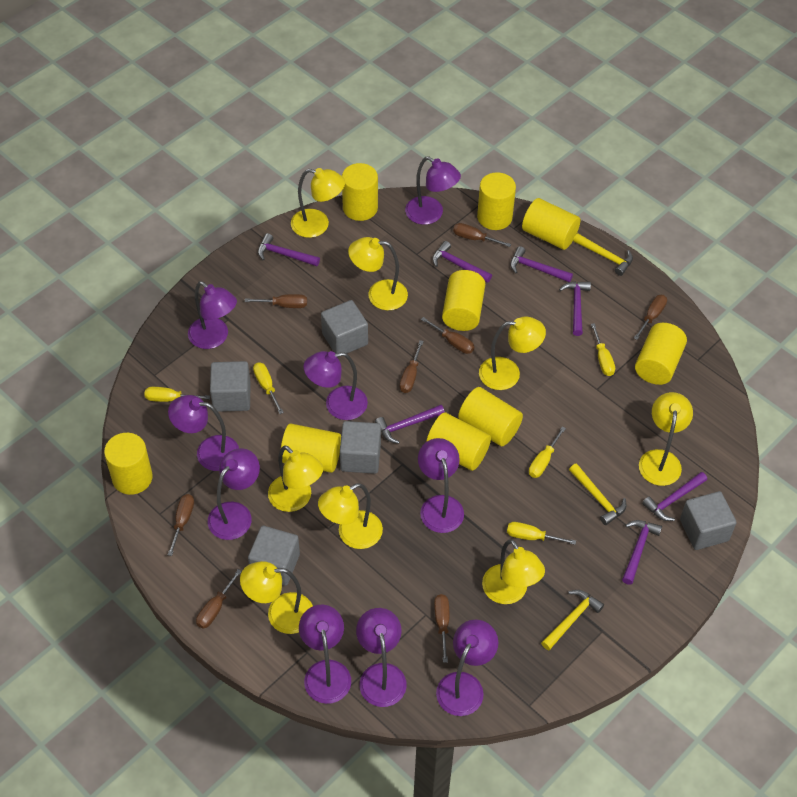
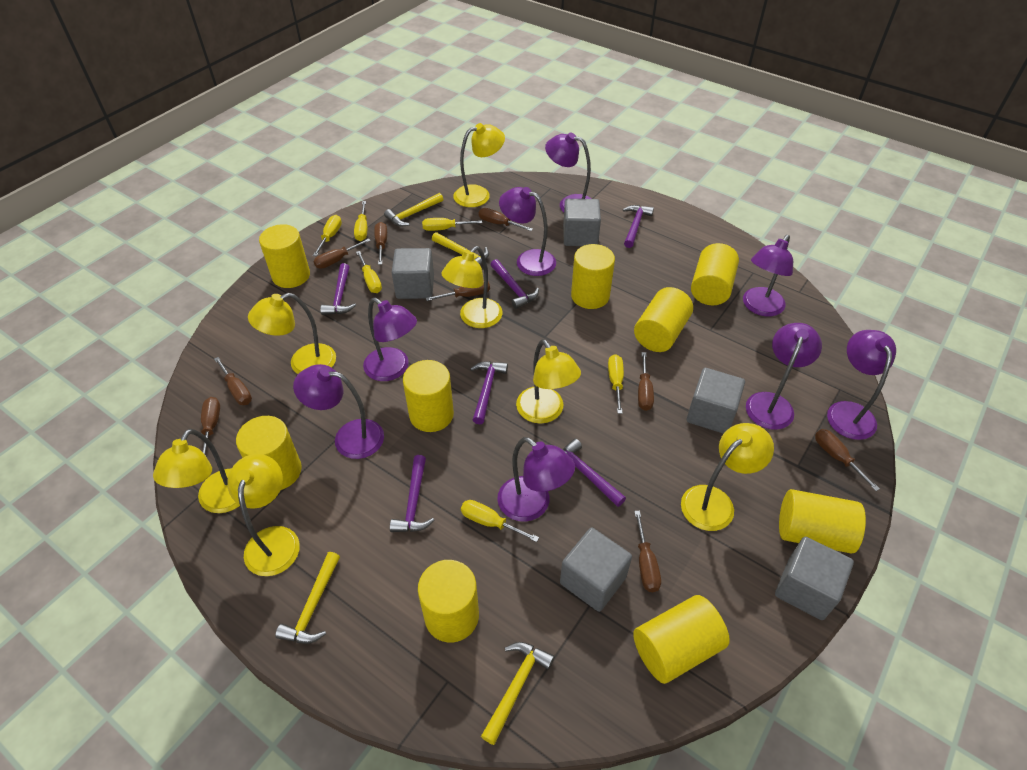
brown screwdriver: [168,494,194,556] [196,569,242,629] [245,294,307,308] [400,340,424,393] [421,317,474,354] [434,594,449,663] [453,223,511,247] [634,295,667,340] = 8 -> [201,397,220,456] [214,357,252,405] [314,238,371,269] [374,222,387,265] [426,282,490,301] [479,208,533,231] [634,511,661,592] [638,352,654,411] [815,429,880,491] = 9
purple hammer: [258,233,320,266] [375,405,445,444] [432,241,492,283] [510,246,573,282] [559,281,591,336] [622,520,662,585] [642,472,707,521] = 7 -> [320,263,356,315] [390,455,434,532] [470,361,508,424] [490,259,539,309] [562,439,626,507] [623,205,654,248] = 6
purple lamp: [168,395,239,471] [188,281,237,349] [208,448,260,540] [299,605,351,704] [303,351,368,420] [356,608,407,707] [405,156,461,225] [418,438,464,533] [436,619,498,716] = 9 -> [293,364,384,459] [363,298,417,381] [497,437,575,522] [499,187,556,276] [545,133,591,212] [743,235,793,317] [746,323,822,430] [827,330,896,440] = 8
yellow hammer: [541,590,604,650] [569,463,626,525] [573,233,633,276] = 3 -> [275,552,340,644] [384,193,443,226] [432,232,489,265] [481,642,555,745] = 4
yellow lamp: [240,561,313,634] [268,445,323,512] [291,168,345,238] [318,483,383,549] [348,237,408,310] [479,317,546,390] [482,539,545,604] [639,392,693,486] = 8 -> [153,429,240,513] [227,454,300,576] [248,293,336,374] [441,246,502,328] [453,123,505,207] [516,339,581,424] [681,423,774,531] = 7
yellow screwdriver: [144,387,210,402] [253,363,284,414] [507,522,576,545] [529,426,566,478] [591,323,615,376] = 5 -> [313,215,342,256] [354,201,367,241] [356,251,382,293] [422,218,482,231] [461,500,539,542] [608,354,624,414] = 6

